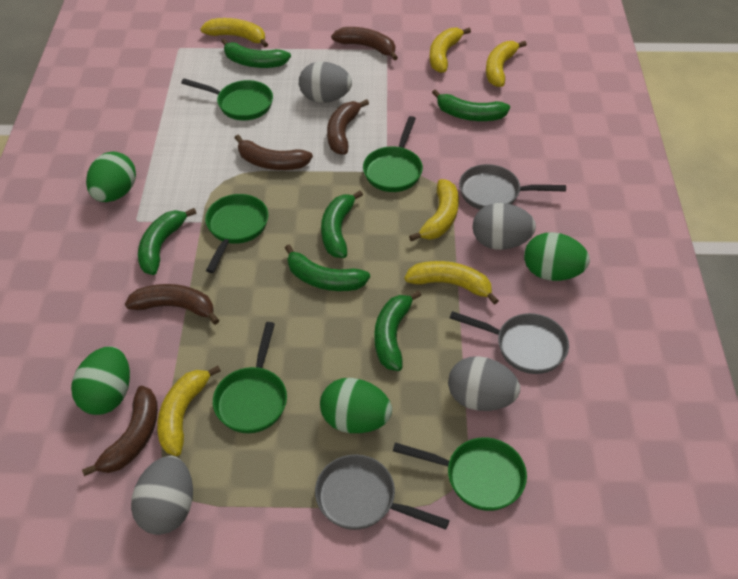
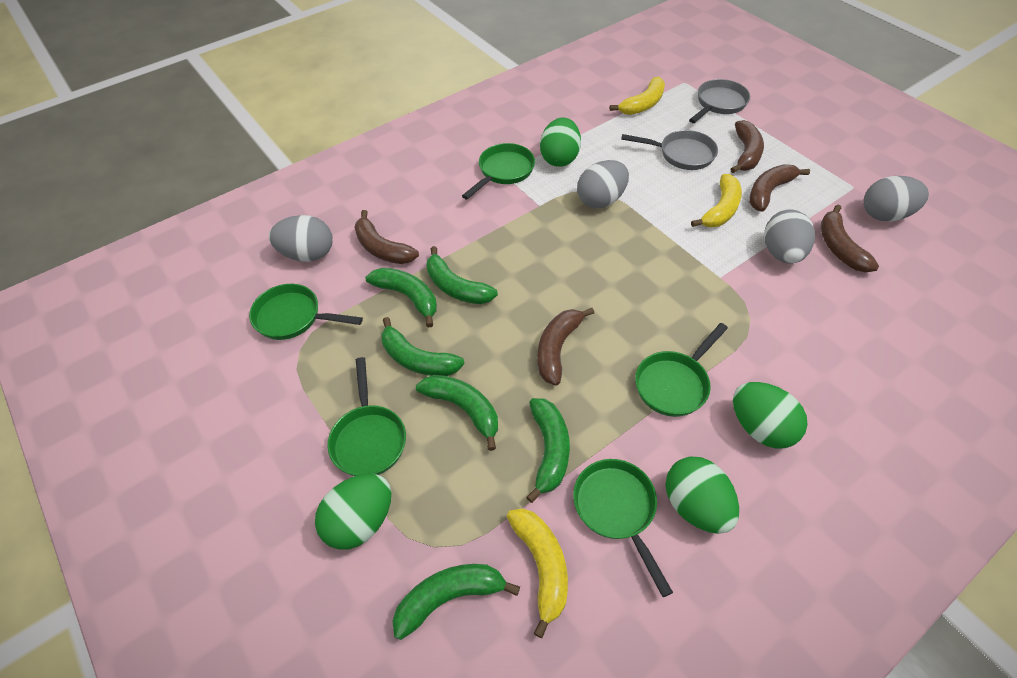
grey pan: [315,454,449,530] [450,311,569,374] [459,164,566,210] = 3 -> [621,130,718,170] [689,79,750,123] = 2
yellow banana: [157,365,221,456] [200,18,268,47] [405,261,499,305] [409,179,459,242] [429,28,471,73] [486,41,527,87] = 6 -> [507,508,568,638] [609,76,665,115] [691,174,742,227] = 3

